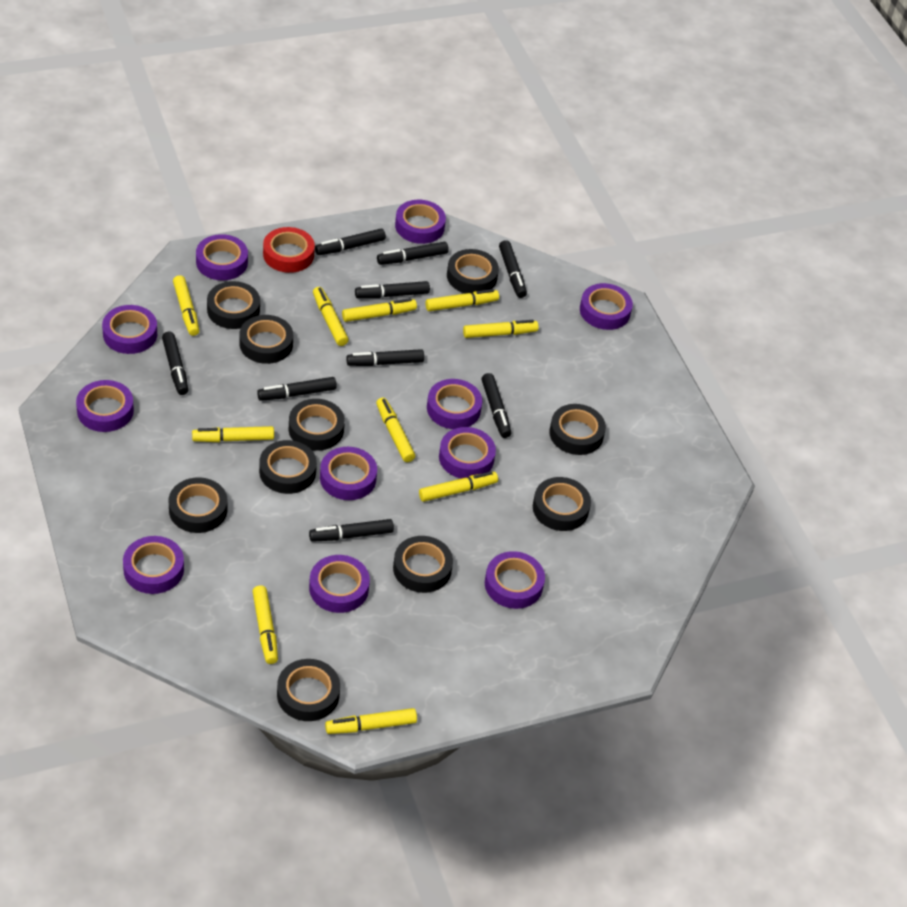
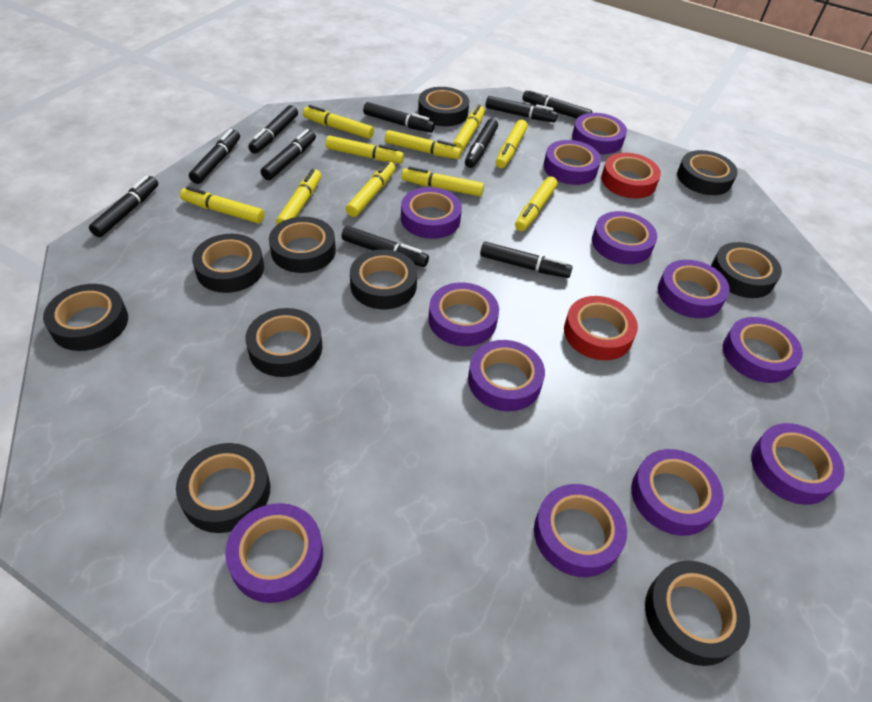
black marker: [162,332,188,395] [257,377,337,401] [309,519,394,542] [315,229,386,255] [346,349,424,366] [355,281,430,298] [377,242,449,265] [482,373,511,438] [499,240,527,298] = 9 -> [89,176,158,237] [189,129,240,184] [248,105,298,154] [261,129,316,180] [341,226,429,267] [363,102,435,133] [465,119,498,168] [480,242,573,278] [486,96,558,122] [522,89,592,119] = 10
purple tape: [76,380,134,432] [102,305,157,354] [123,536,184,594] [196,234,248,281] [309,555,370,613] [320,447,377,500] [395,200,446,244] [427,379,482,429] [439,427,496,479] [485,551,545,609] [580,283,633,330] = 11 -> [225,503,323,603] [401,187,462,239] [428,282,499,346] [468,340,545,411] [534,484,627,577] [544,140,601,185] [572,113,627,154] [592,211,657,264] [631,449,724,536] [658,260,730,318] [723,317,803,383] [751,423,845,505] = 12
red tape: [263,227,315,273] = 1 -> [564,296,638,360] [601,153,661,199] = 2

